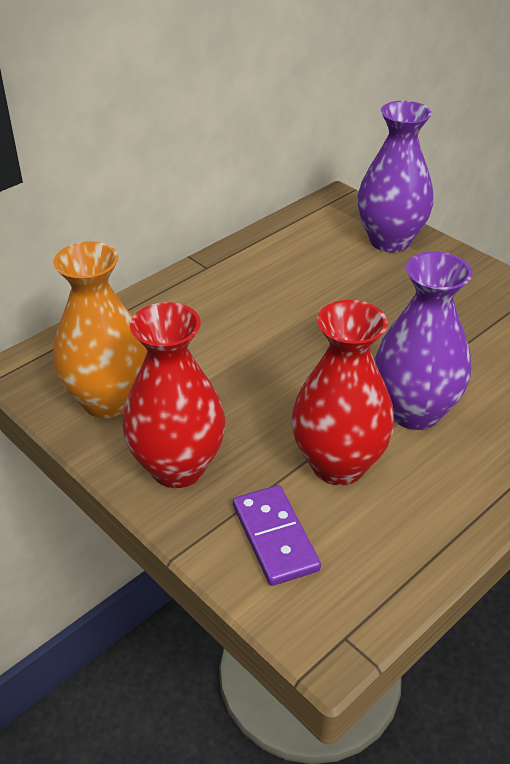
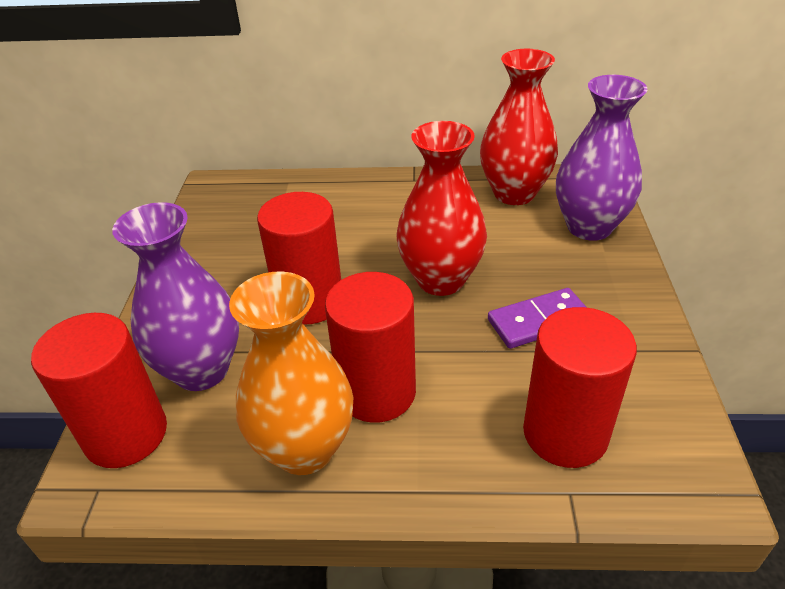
red cylinder: none = 0 -> [31,313,167,468] [257,192,341,324] [325,272,416,423] [523,307,637,468] = 4

